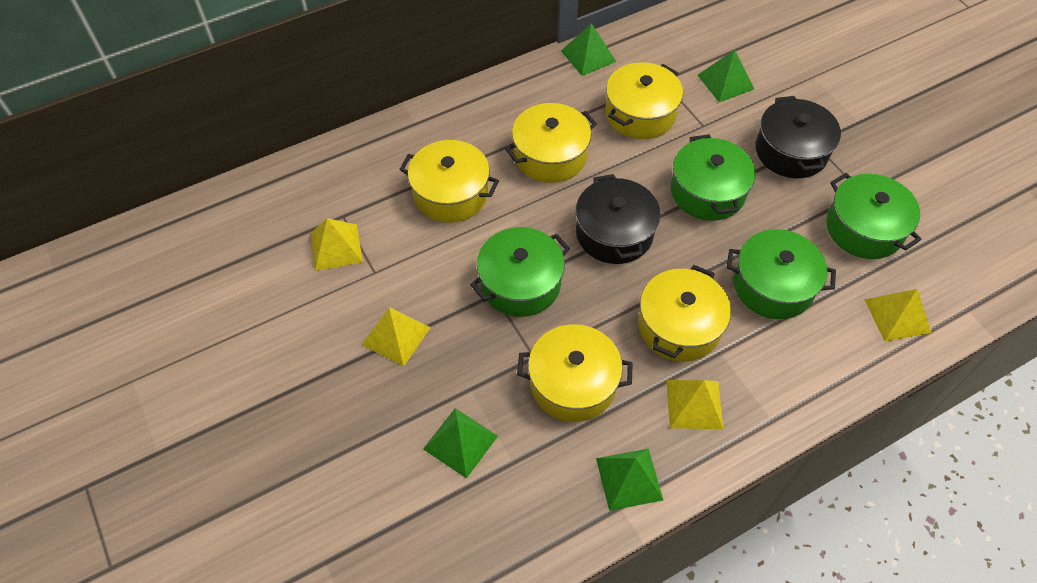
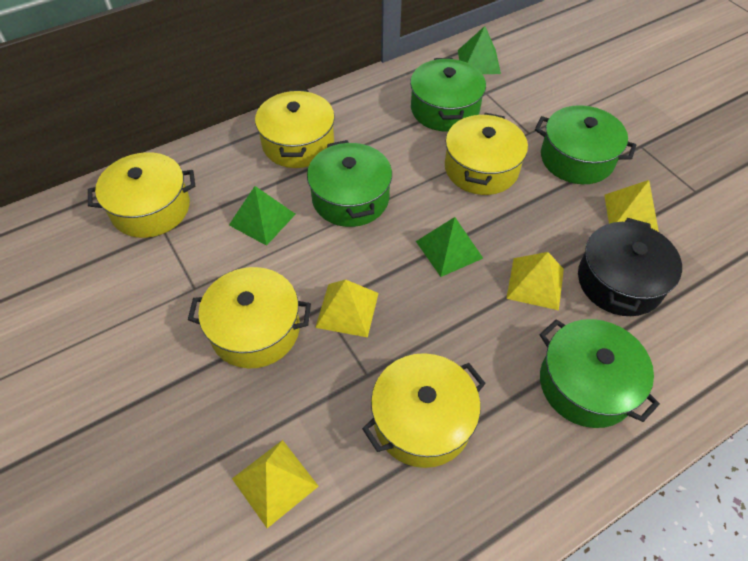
black pot: [576,174,660,264] [755,96,841,178] = 2 -> [578,218,682,316] = 1
green pyramid: [423,408,498,479] [561,23,616,76] [596,449,663,511] [697,50,755,102] = 4 -> [229,186,296,246] [416,217,483,277] [458,26,501,74] = 3

